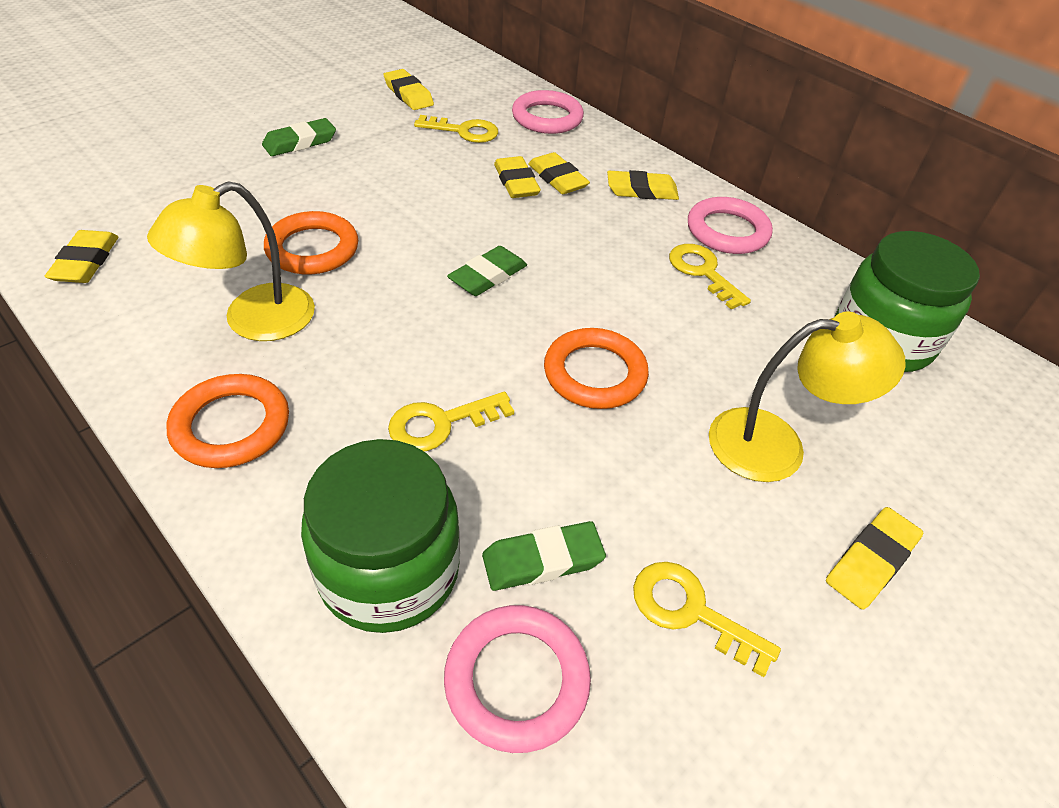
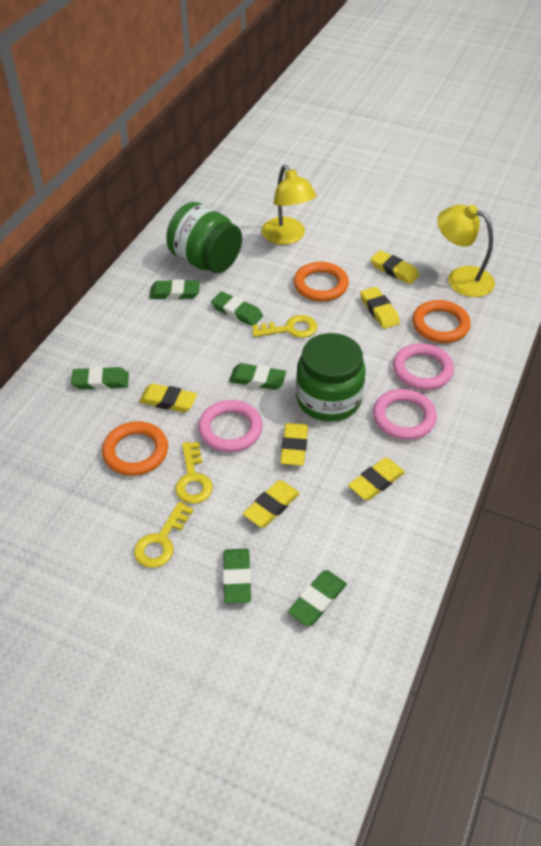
green eraser: [262,118,336,156] [447,246,527,296] [482,521,606,591] = 3 -> [71,367,129,390] [149,279,200,300] [211,292,263,326] [223,549,251,603] [229,363,286,390] [288,570,347,627] = 6
yellow key: [388,391,514,451] [414,115,498,143] [633,562,781,677] [669,244,751,309] = 4 -> [134,502,194,568] [175,442,213,504] [252,315,317,338] = 3

